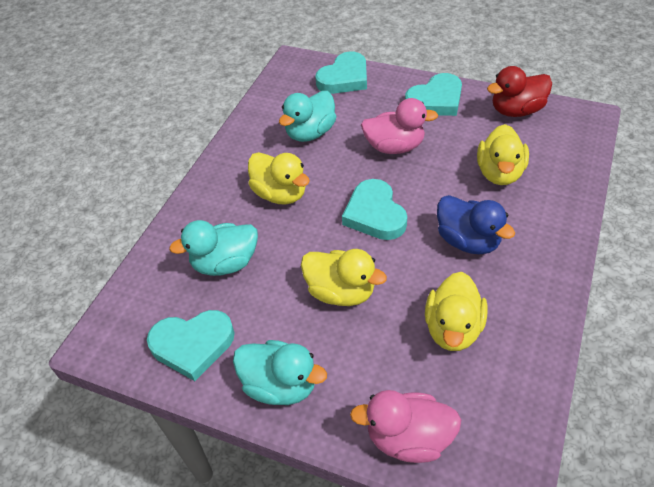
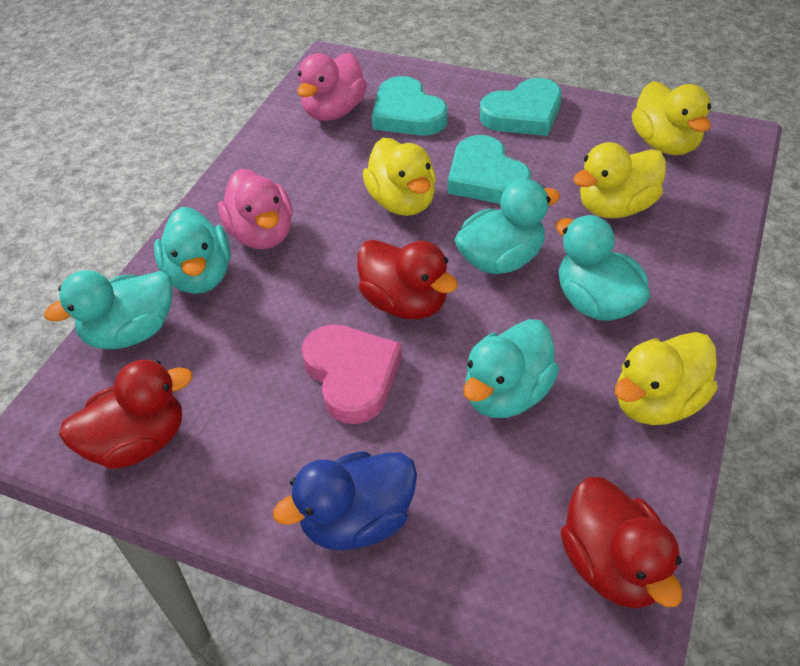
pink heart: none = 0 -> [301,324,402,424] = 1
red duck: [487,66,552,117] = 1 -> [59,360,193,469] [357,240,458,320] [560,477,683,608] = 3
turquoise duck: [169,220,258,276] [233,340,327,405] [279,91,336,142] = 3 -> [44,270,172,349] [154,207,231,294] [454,179,560,274] [463,319,559,418] [556,215,650,321] = 5
turquoise heart: [147,310,235,381] [315,51,367,94] [342,179,407,240] [405,73,462,116] = 4 -> [372,76,447,136] [448,135,531,204] [480,78,562,136] = 3

